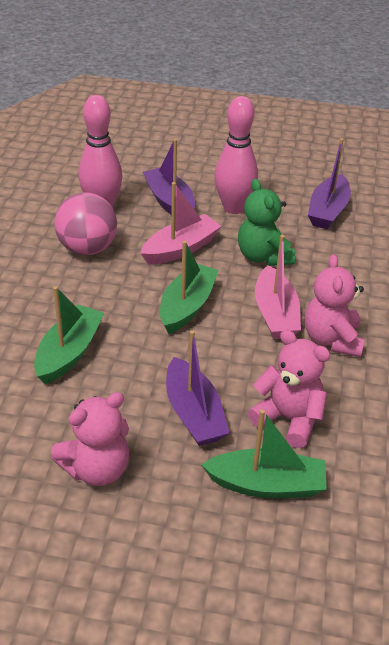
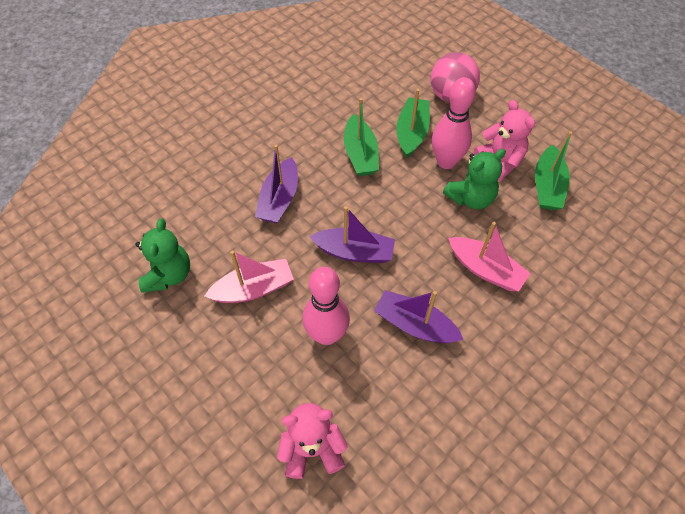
green teddy bear: [238,179,295,266] = 1 -> [135,218,190,293] [443,149,506,209] = 2
pink teddy bear: [51,392,129,486] [248,330,330,448] [305,254,365,357] = 3 -> [277,403,348,479] [474,100,535,181] = 2

